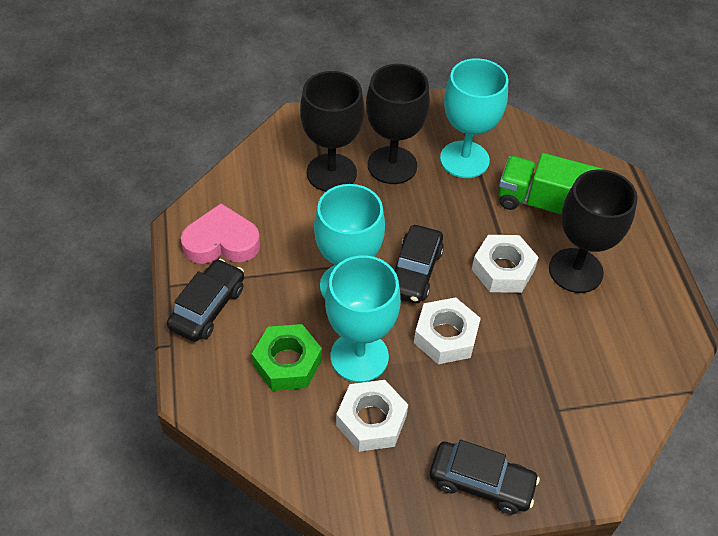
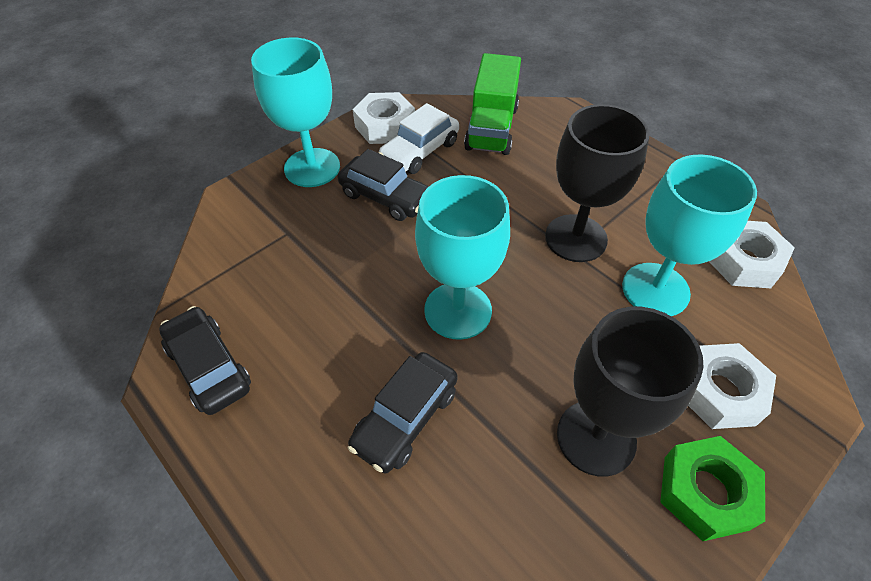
black goblet: [300,71,364,191] [366,64,430,184] [549,169,638,293] = 3 -> [545,104,650,262] [557,307,703,477] = 2
pink heart: [181,203,260,264] = 1 -> none = 0
white car: none = 0 -> [378,103,459,174] = 1

